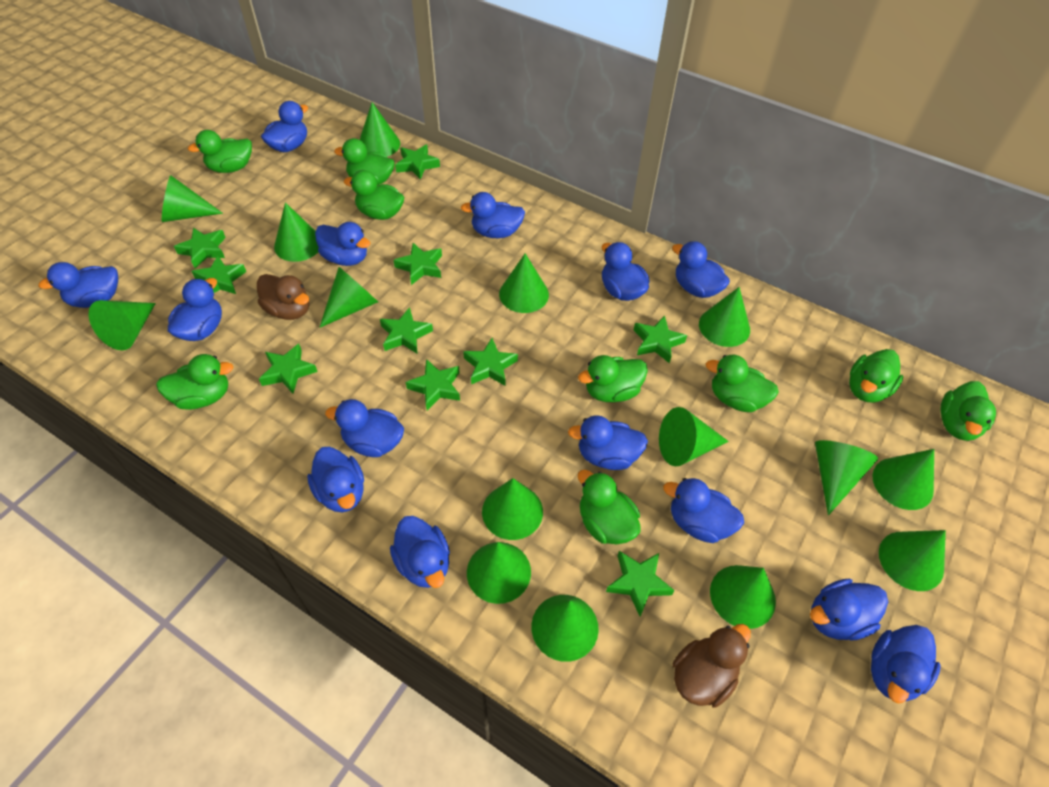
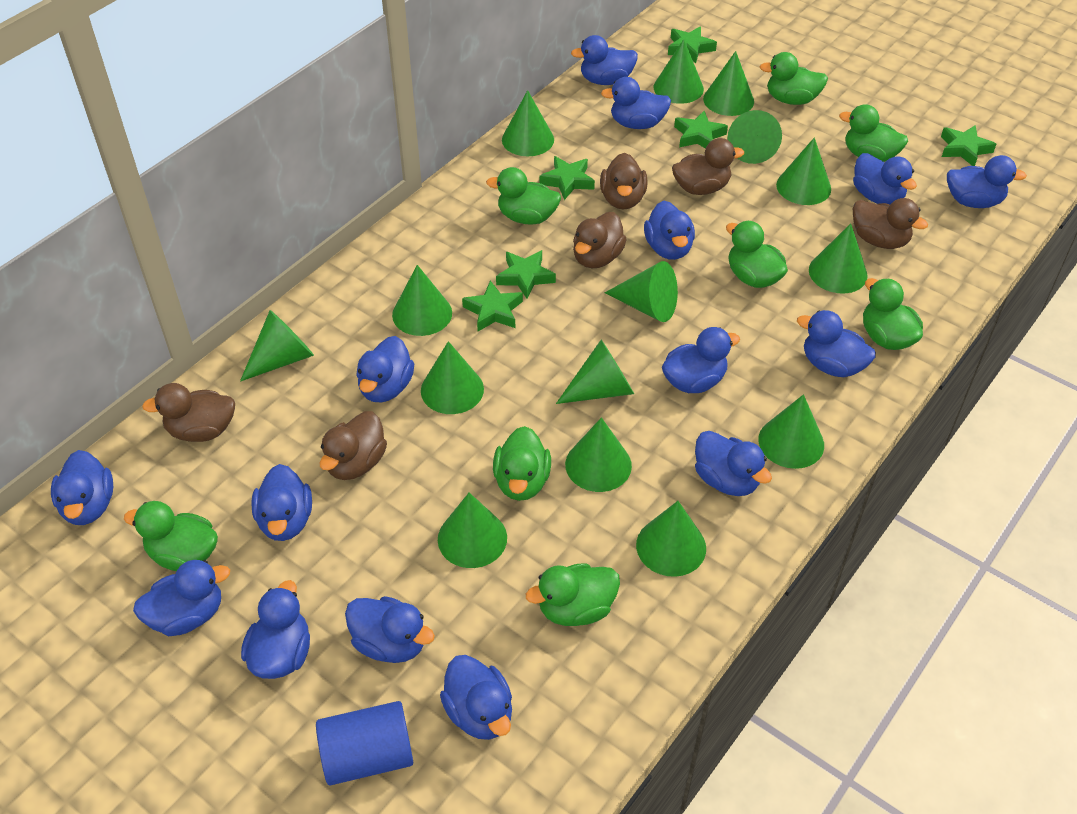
blue cylinder: none = 0 -> [316,701,413,785] = 1
blue duck: [38,262,118,308] [168,278,222,341] [261,101,308,152] [307,447,364,512] [315,222,370,266] [325,399,404,457] [390,516,450,588] [461,192,525,238] [568,415,648,470] [602,242,650,301] [663,478,744,543] [672,241,730,298] [810,579,888,641] [871,625,941,704] = 14 -> [51,450,113,525] [133,560,230,636] [241,580,310,679] [251,464,312,541] [345,596,435,663] [356,336,414,402] [440,655,512,740] [571,35,638,85] [601,77,671,129] [644,201,695,260] [662,327,740,393] [695,431,772,496] [797,310,876,377] [853,153,917,204] [947,155,1027,208] = 15
brown duck: [257,274,309,320] [673,624,751,707] = 2 -> [142,383,235,442] [319,411,387,480] [573,212,627,268] [600,153,648,209] [672,138,744,195] [853,198,928,249] = 6
green duck: [156,354,233,410] [188,130,252,173] [334,138,395,185] [344,170,404,220] [578,355,648,402] [578,470,641,544] [706,354,779,412] [849,349,903,403] [940,381,996,441] = 9 -> [124,501,218,571] [486,167,561,225] [493,426,551,501] [526,563,620,626] [726,221,788,288] [760,52,828,105] [839,104,908,162] [863,278,923,350] = 8
green star: [174,227,226,268] [192,255,246,294] [259,344,318,394] [380,307,433,353] [393,243,442,285] [395,144,440,180] [406,359,460,410] [463,338,518,386] [606,551,675,616] [634,316,687,364] = 10 -> [462,280,523,331] [496,250,556,299] [539,156,595,200] [668,26,717,63] [674,111,728,149] [941,125,996,166] = 6

